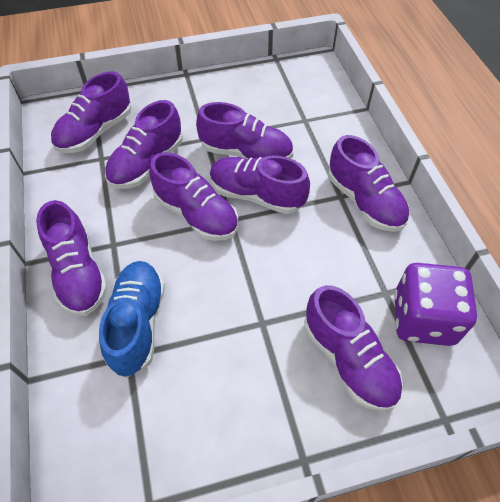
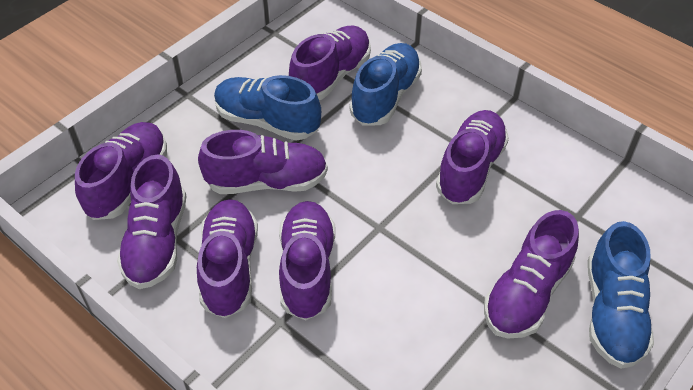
blue shoe: [99,261,165,377] = 1 -> [214,75,321,141] [350,43,422,126] [588,221,654,369] = 3
purple dice: [394,263,477,346] = 1 -> none = 0

